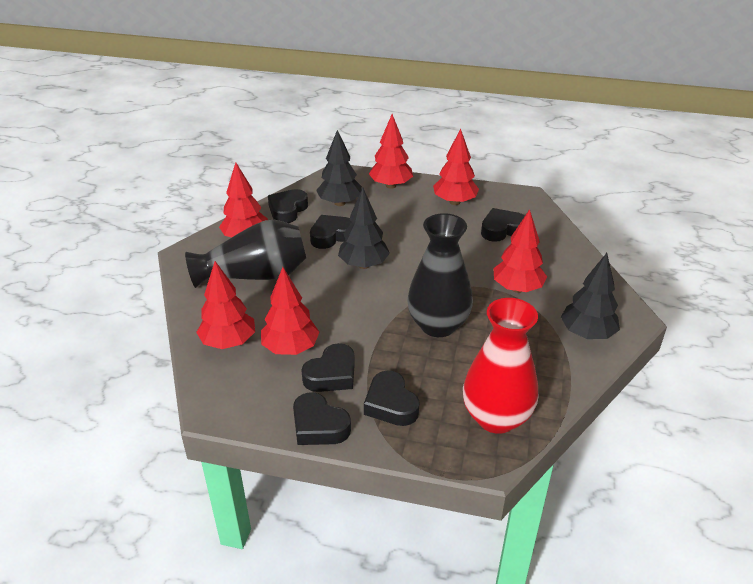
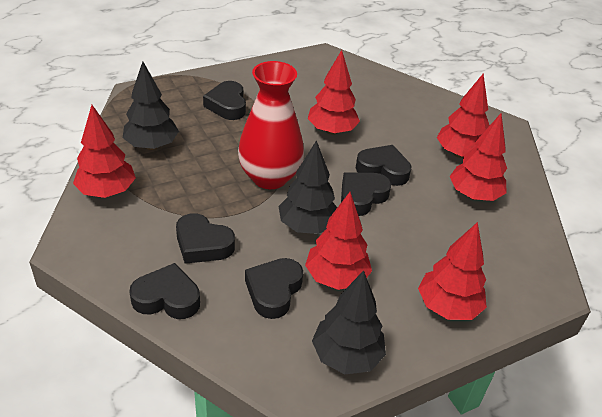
black vase: [185,220,306,288] [407,213,473,337] = 2 -> none = 0

